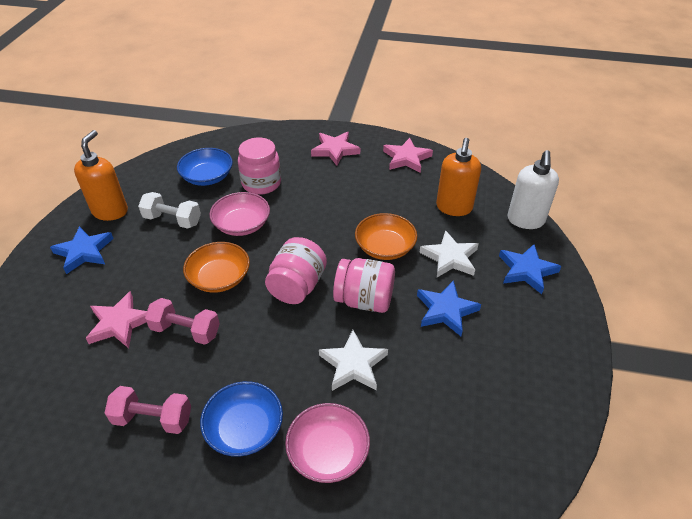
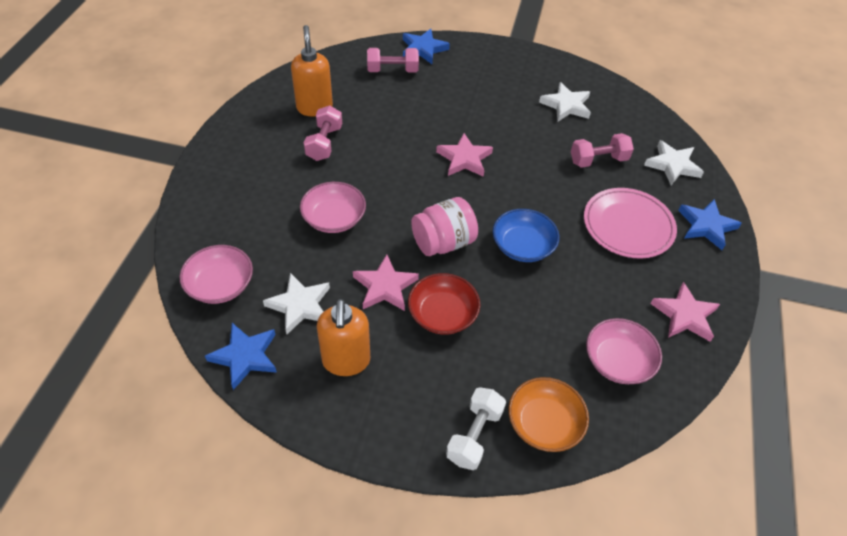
blue bowl: [177,148,233,186] [200,381,283,457] = 2 -> [493,209,560,262] = 1
orange bowl: [183,242,250,293] [355,213,417,260] = 2 -> [508,377,589,452] = 1
pink bowl: [209,192,270,236] [285,403,370,483] = 2 -> [180,245,253,304] [300,182,366,233] [586,318,662,384] = 3
pink dumbbell: [105,386,191,434] [145,298,220,345] = 2 -> [304,106,342,161] [367,48,419,72] [571,133,634,168] = 3
pink jar: [238,137,281,195] [265,237,327,304] [333,258,395,313] = 3 -> [411,197,478,256] = 1
pink plate: none = 0 -> [584,188,677,259] = 1
red bowl: none = 0 -> [408,273,480,335] = 1
white soap dispenser: [508,150,559,229] = 1 -> none = 0
white star: [319,330,388,391] [419,230,479,277] = 2 -> [263,273,330,334] [539,82,591,121] [644,140,704,185] = 3

